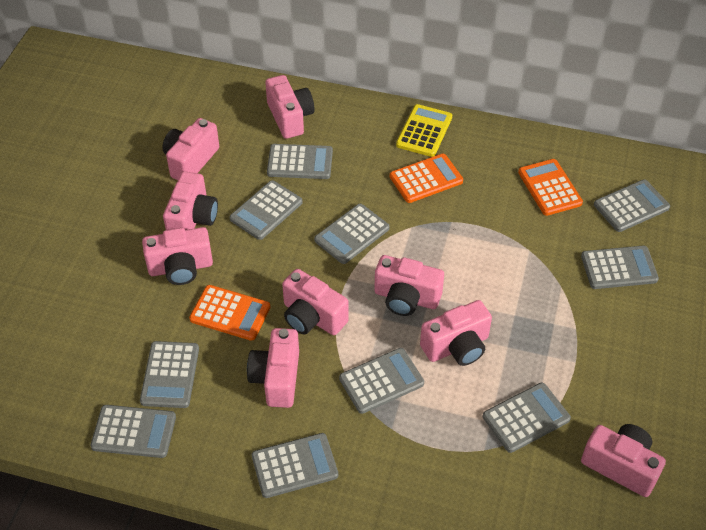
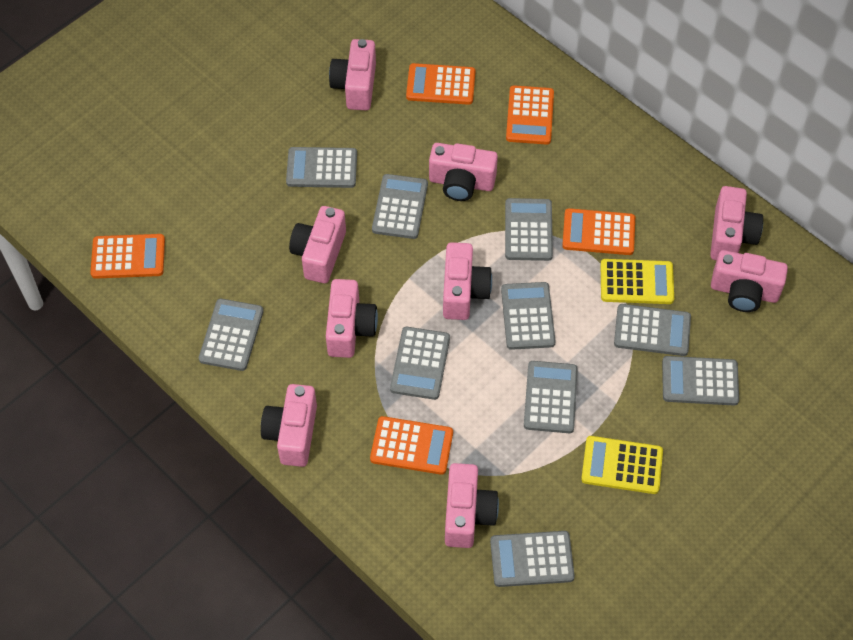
orange calculator: [189,285,270,341] [390,154,463,203] [518,159,583,216] = 3 -> [90,234,165,279] [370,416,453,475] [406,63,476,105] [506,85,554,145] [562,208,635,255] = 5
yellow calculator: [396,104,452,157] = 1 -> [581,436,663,494] [601,259,674,304] = 2

